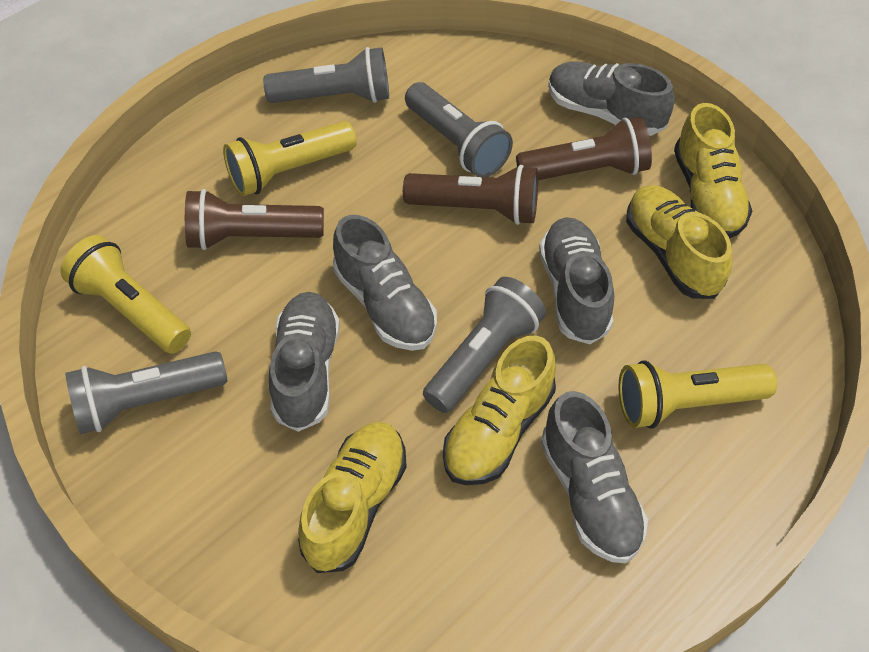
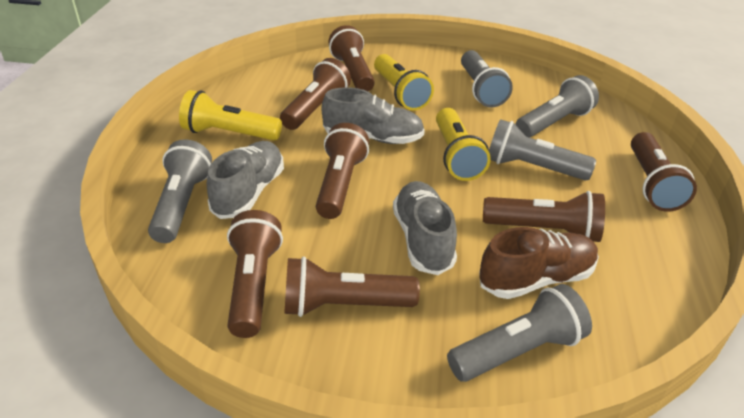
brown flashlight: [185,189,324,250] [403,165,538,225] [516,117,652,180] = 3 -> [227,210,283,338] [280,58,351,130] [284,257,420,317] [316,123,369,219] [328,25,375,91] [483,191,605,242] [631,132,697,212] = 7
brown shoe: none = 0 -> [479,227,599,299] = 1
grey flashlight: [65,351,227,434] [263,47,389,103] [405,82,513,177] [423,277,546,413] = 4 -> [148,139,212,243] [447,284,592,382] [461,50,513,108] [489,119,596,181] [515,75,599,138] = 5
grey shoe: [269,292,340,432] [333,215,437,351] [539,217,614,344] [541,391,648,563] [548,62,675,136] = 5 -> [207,141,284,219] [322,87,425,144] [393,181,457,275] = 3
yellow shoe: [298,422,407,573] [443,335,556,485] [626,185,732,299] [674,103,752,238] = 4 -> none = 0

